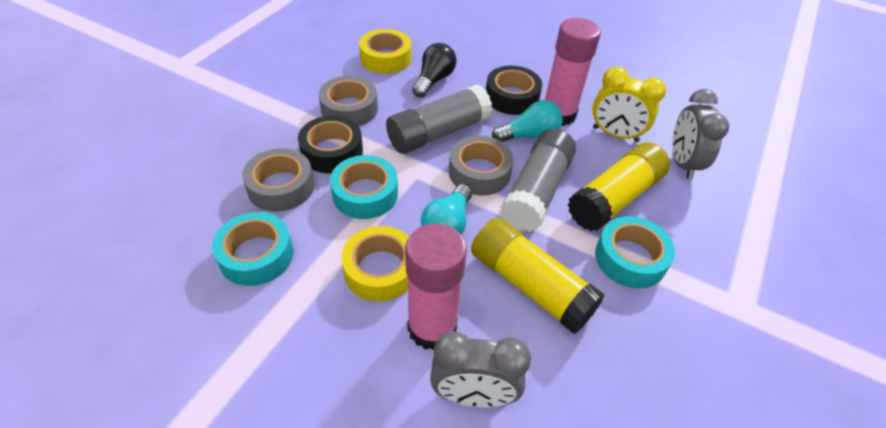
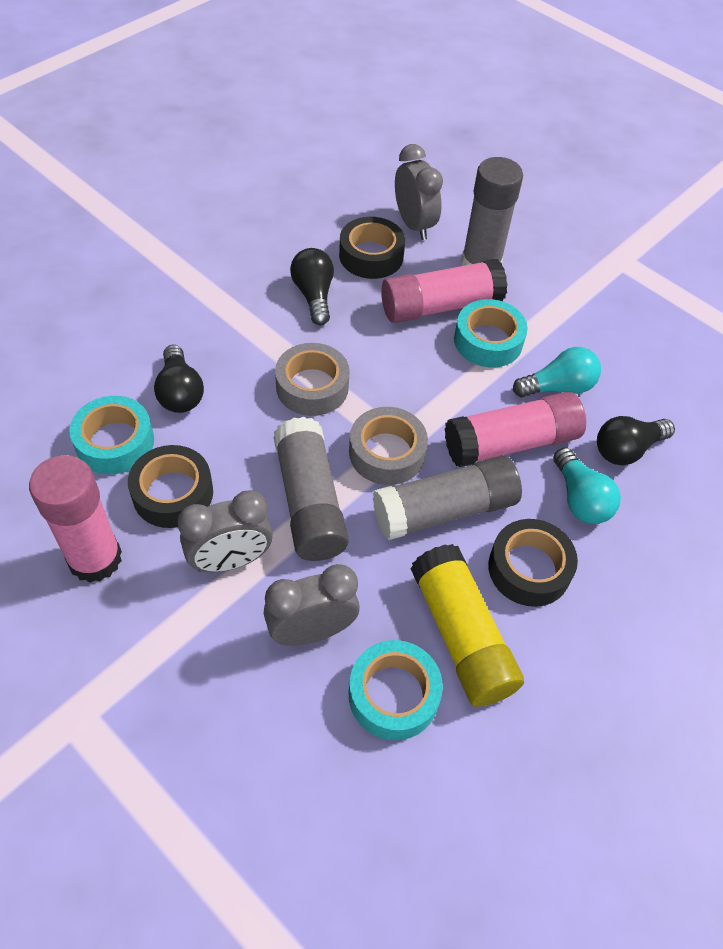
black light bulb: [412,43,457,98] = 1 -> [154,345,204,413] [290,248,334,325] [597,416,675,465] = 3
black tape: [298,116,363,174] [486,66,542,115] = 2 -> [128,445,213,528] [339,217,405,279] [488,519,578,607] = 3
grey clock: [430,331,531,408] [673,89,729,180] = 2 -> [178,490,273,573] [263,564,360,646] [395,144,443,240] = 3
grey glue stick: [386,84,492,154] [500,129,576,232] = 2 -> [274,417,349,561] [373,455,522,540] [461,157,523,266] = 3
grey tape: [242,148,314,212] [319,76,378,126] [449,135,514,196] = 3 -> [275,343,350,416] [349,407,428,485] = 2
pink glue stick: [405,223,467,350] [545,18,601,126] = 2 -> [29,455,122,583] [381,259,508,323] [445,392,586,467] = 3
yellow clock: [593,67,666,142] = 1 -> none = 0
yellow glue stick: [471,217,604,334] [568,142,670,231] = 2 -> [410,544,524,707] = 1
yellow tape: [341,226,409,302] [359,29,411,74] = 2 -> none = 0

